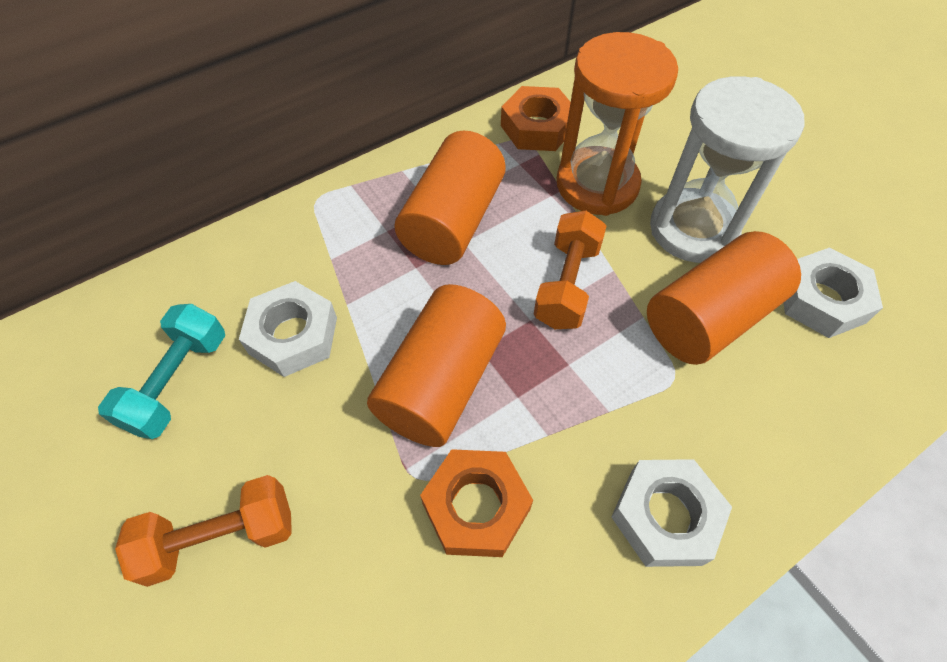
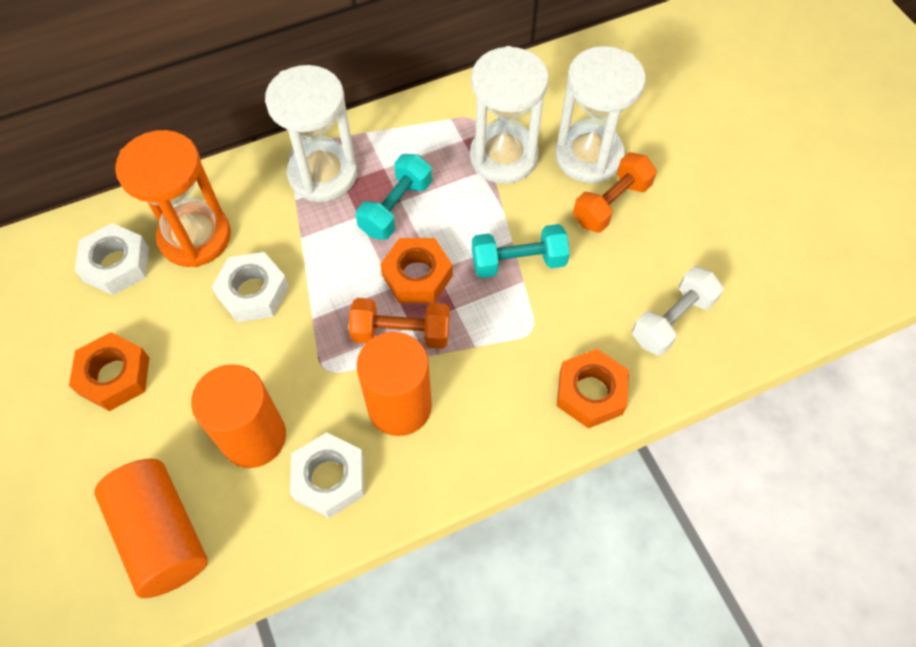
orange nut: [420,449,533,557] [501,86,571,151] = 2 -> [69,332,150,411] [380,238,453,303] [557,349,629,428] = 3
turquoise dumbbell: [98,304,225,439] = 1 -> [356,154,432,240] [472,224,570,278] = 2
white dumbbell: none = 0 -> [632,267,723,356] = 1
white hourglass: [650,76,804,263] = 1 -> [265,65,357,202] [470,46,549,184] [555,46,646,183] = 3

